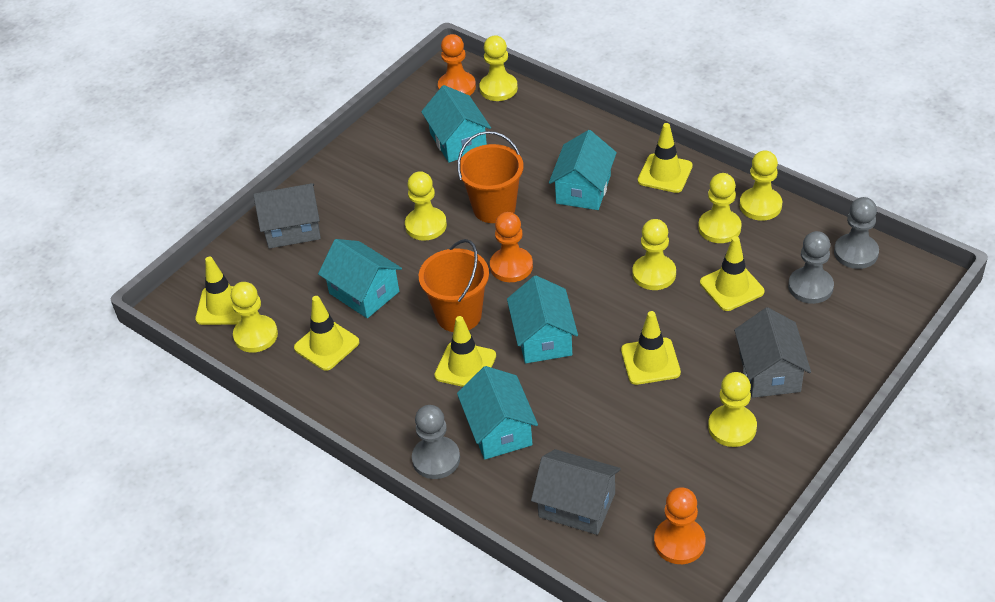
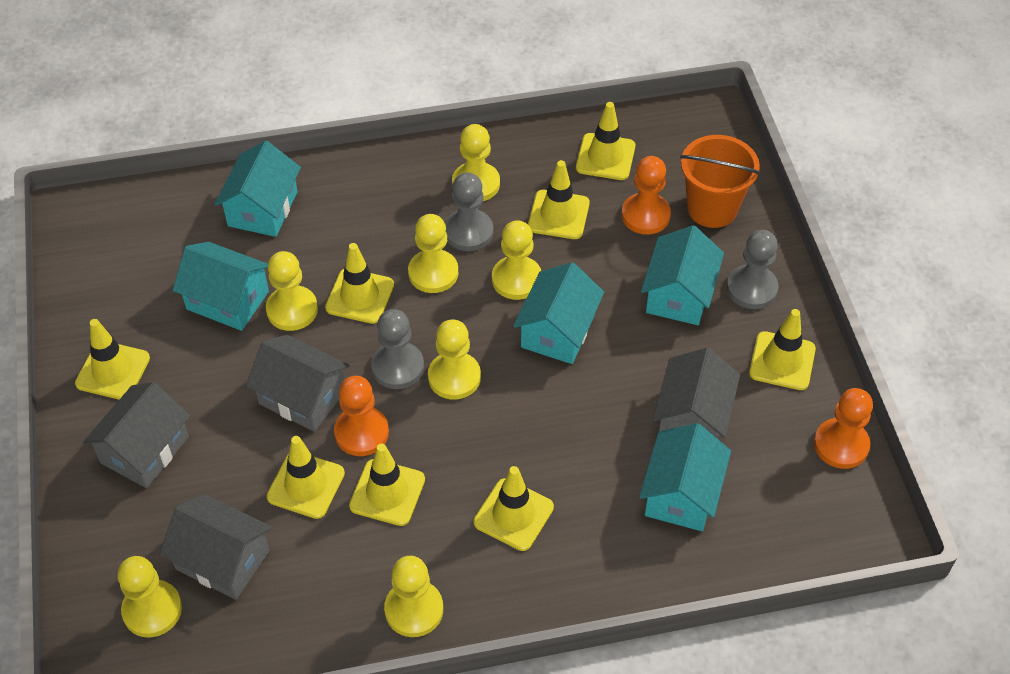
grey house: [253,183,321,249] [531,449,621,535] [734,307,811,398] = 3 -> [83,382,190,488] [160,494,272,600] [246,335,350,432] [653,348,740,439] = 4
orange bucket: [419,239,489,332] [457,131,523,223] = 2 -> [680,135,760,228] = 1
yellow traffic cone: [195,257,241,325] [294,296,359,371] [434,316,496,387] [621,311,681,385] [638,123,693,193] [700,236,764,311] = 6 -> [75,319,150,400] [267,436,345,519] [325,243,394,324] [349,443,425,526] [474,466,554,551] [528,160,590,239] [576,102,635,180] [749,309,816,390] = 8

